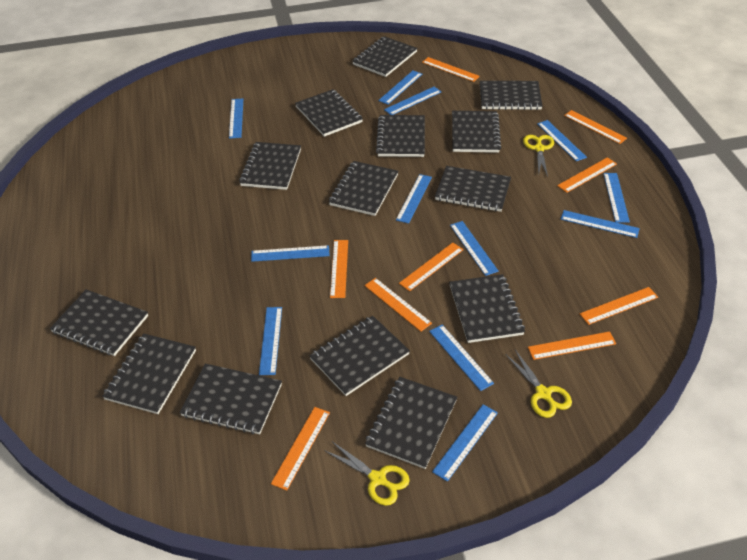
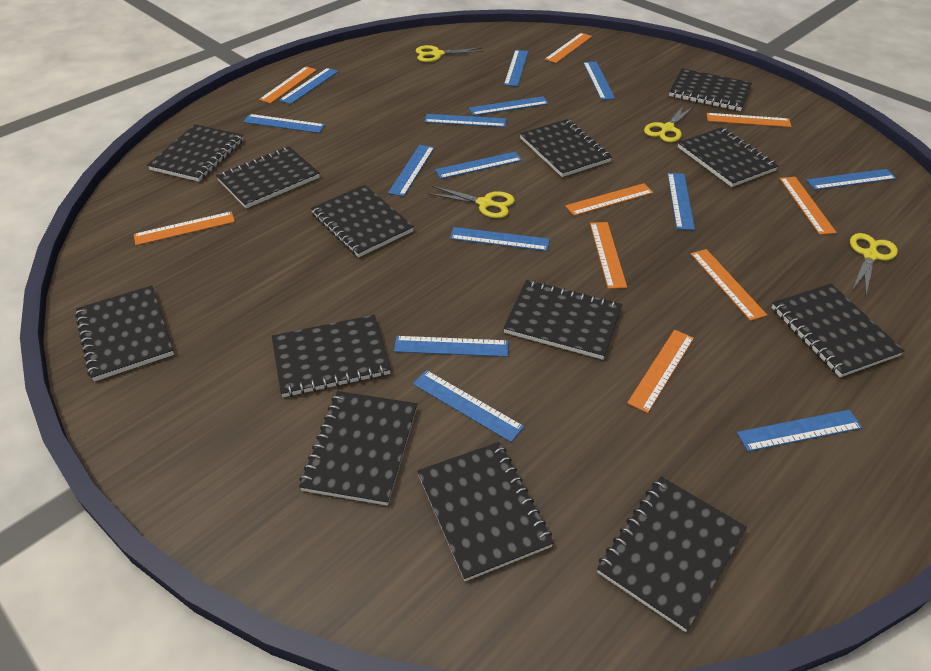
black notebook: [50,289,148,356] [102,333,196,414] [179,363,282,434] [239,142,301,190] [295,89,363,137] [309,316,410,396] [329,161,398,216] [352,36,417,77] [365,377,457,469] [376,115,425,157] [435,166,511,212] [449,274,525,343] [452,111,501,153] [480,81,543,110] = 14 -> [75,285,174,381] [147,124,244,182] [216,147,320,208] [272,315,391,397] [299,391,417,506] [311,185,414,257] [417,442,554,581] [503,280,622,360] [520,119,612,177] [597,477,747,632] [669,68,752,111] [678,127,778,187] [771,284,905,377] = 13
blue ruler: [229,98,243,139] [251,245,330,262] [259,307,282,375] [378,71,422,104] [384,87,441,115] [396,174,432,224] [429,325,494,391] [432,404,498,482] [450,221,499,276] [537,120,587,161] [561,210,640,238] [603,173,630,223] = 12 -> [243,114,325,133] [279,68,339,104] [388,145,434,197] [394,336,508,357] [413,370,524,442] [424,114,507,127] [435,152,522,179] [450,227,550,251] [469,96,548,116] [504,50,528,87] [583,62,615,100] [667,173,695,230] [737,410,863,452] [806,169,896,190] = 14
yellow scissors: [324,442,410,506] [505,350,572,418] [523,135,554,177] = 3 -> [415,45,484,62] [428,186,515,218] [644,104,694,143] [850,233,898,294] = 4

